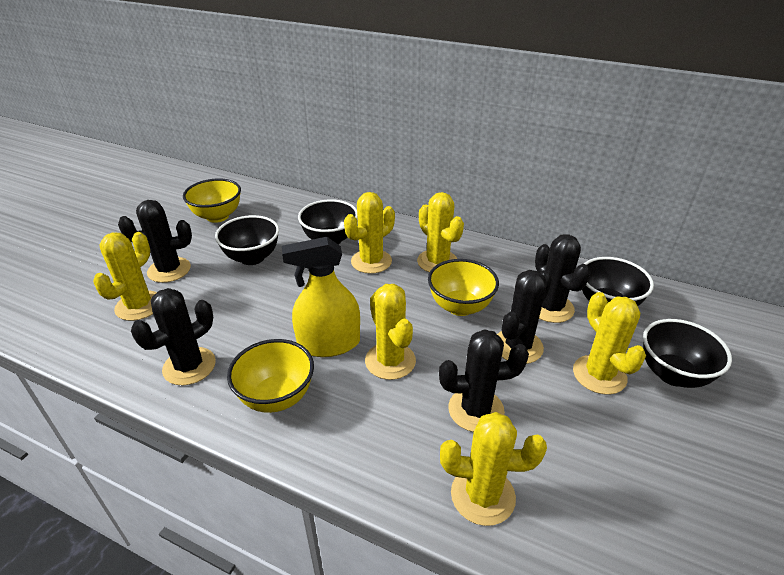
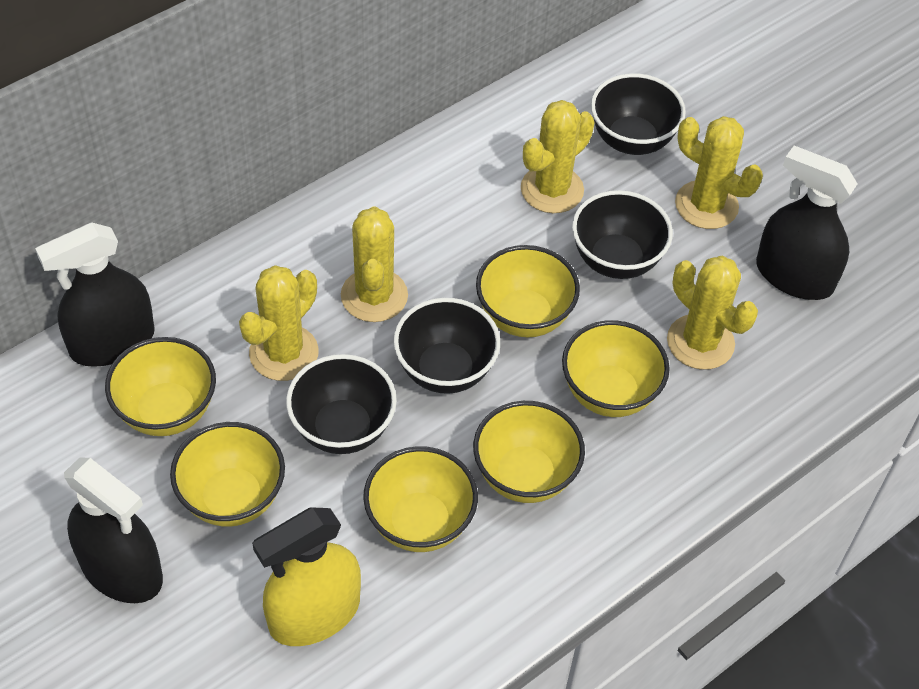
black cactus: [118,200,192,283] [131,288,216,385] [439,329,529,432] [497,270,552,364] [535,234,591,323] = 5 -> none = 0
black spray bottle: none = 0 -> [35,223,155,367] [64,457,163,603] [756,146,858,300] = 3
yellow bowl: [183,179,241,223] [227,339,314,413] [428,259,499,316] = 3 -> [105,337,216,436] [170,422,285,527] [363,446,478,552] [473,401,585,503] [476,245,580,337] [562,320,670,417] = 6
yellow cactus: [93,232,157,321] [344,192,395,274] [365,284,416,380] [417,192,464,273] [440,412,547,526] [573,292,646,395] = 6 -> [239,265,319,381] [341,207,408,322] [521,100,595,213] [667,256,758,370] [675,116,763,229] = 5

